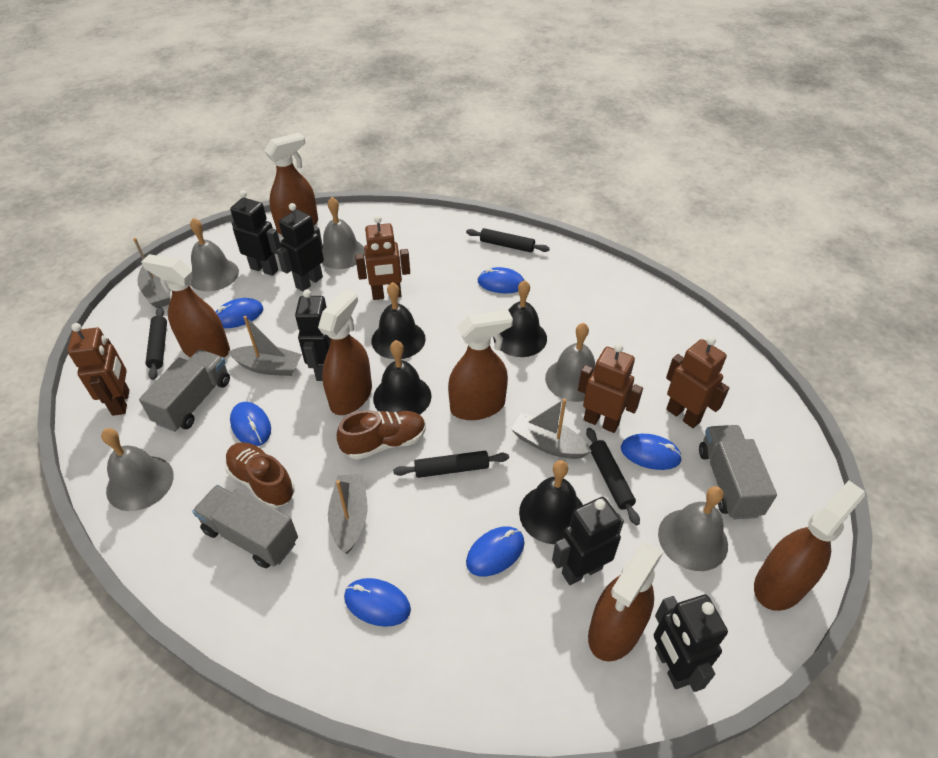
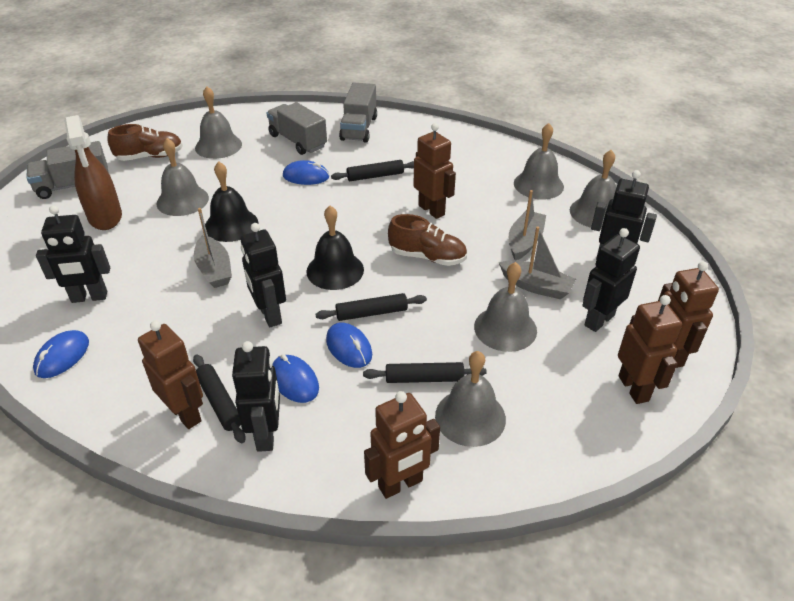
black bell: [372,282,426,359] [373,340,432,414] [493,280,547,357] [519,460,583,544] = 4 -> [205,161,259,242] [306,205,364,290] = 2
blue mouse: [216,298,263,328] [230,402,271,446] [344,578,411,627] [466,526,525,577] [478,267,524,293] [621,434,682,470] = 6 -> [33,330,89,378] [272,354,319,403] [283,160,329,185] [326,323,372,368] = 4
brown robot: [67,323,129,416] [355,215,410,300] [578,343,643,433] [666,336,729,428] = 4 -> [138,321,203,429] [364,391,440,499] [413,123,456,219] [618,295,682,404] [658,261,719,368] = 5
brown spray bottle: [141,254,230,358] [264,133,318,235] [318,290,372,415] [448,310,513,420] [588,543,663,662] [754,481,865,611] = 6 -> [64,115,122,230] = 1
grey bell: [101,428,174,511] [190,218,239,291] [321,197,365,269] [545,323,595,402] [658,486,728,571] = 5 -> [156,138,209,216] [195,86,242,159] [435,351,506,447] [474,262,537,352] [514,123,564,200] [570,150,616,229] = 6
grey boat: [133,238,170,308] [228,316,302,376] [328,474,367,554] [511,399,592,459] = 4 -> [194,208,232,288] [499,226,576,299] [509,190,546,261] = 3

